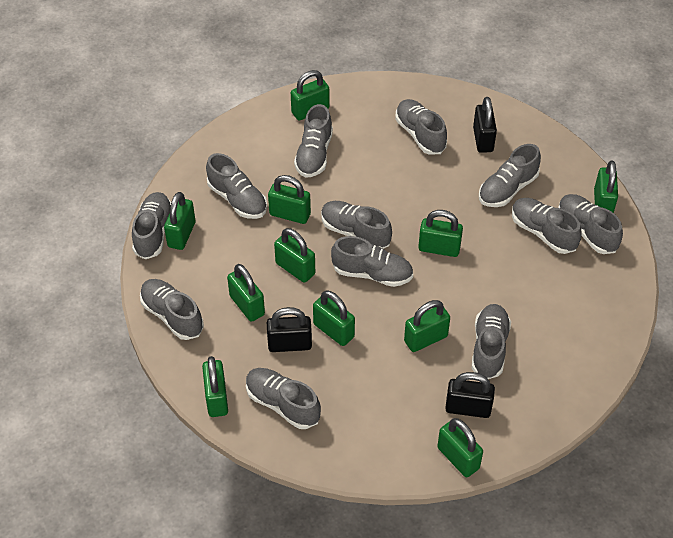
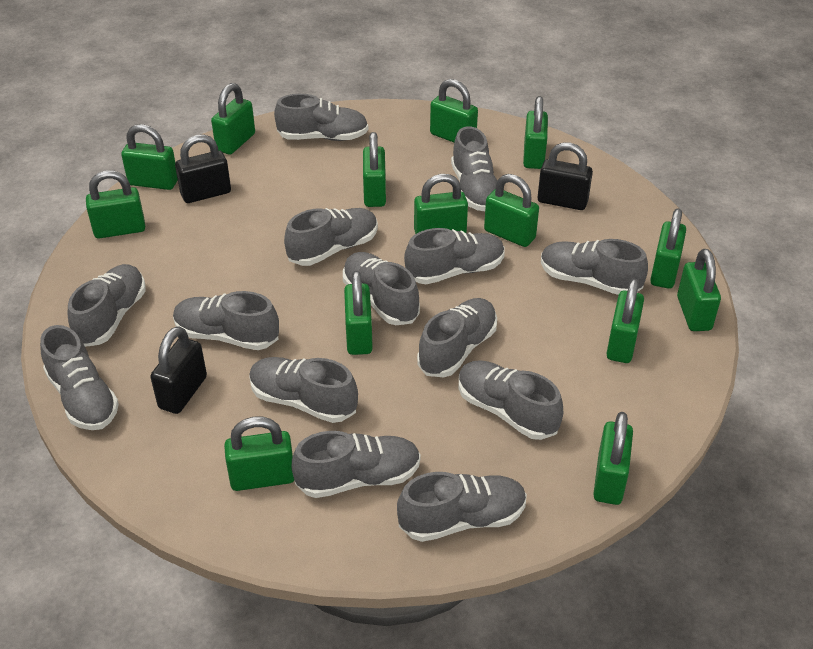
green padlock: [164,192,196,250] [202,356,228,417] [227,264,265,322] [268,175,311,224] [274,228,315,283] [291,70,329,120] [313,290,355,346] [404,300,450,352] [418,210,463,257] [437,418,483,477] [594,161,618,213] = 11 -> [86,170,145,239] [121,124,178,190] [211,83,255,155] [224,417,294,491] [344,271,373,355] [363,132,386,207] [414,174,468,234] [430,79,478,142] [484,174,539,247] [523,96,548,169] [593,412,633,505] [606,278,644,363] [650,208,686,289] [677,249,721,331] = 14
grey shoe: [132,192,171,259] [140,279,204,340] [206,153,267,219] [246,368,321,429] [294,104,333,178] [321,201,392,249] [331,236,413,287] [395,99,447,155] [472,304,511,379] [479,144,541,207] [512,198,581,254] [558,194,623,254] = 12 -> [40,325,119,430] [68,264,146,347] [173,291,279,350] [249,357,358,423] [274,94,368,141] [284,208,378,266] [292,431,421,498] [343,252,420,325] [397,472,527,542] [404,228,505,284] [417,298,497,377] [451,126,497,211] [459,360,563,440] [541,239,648,295] = 14

